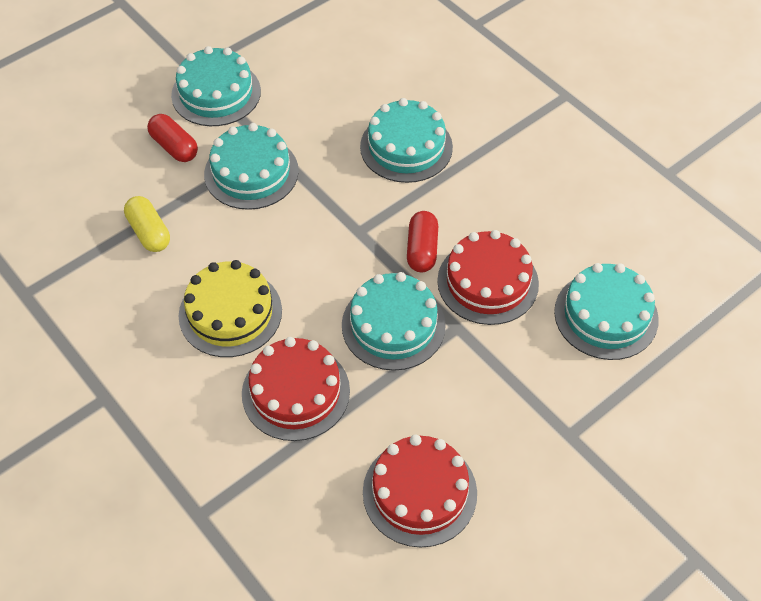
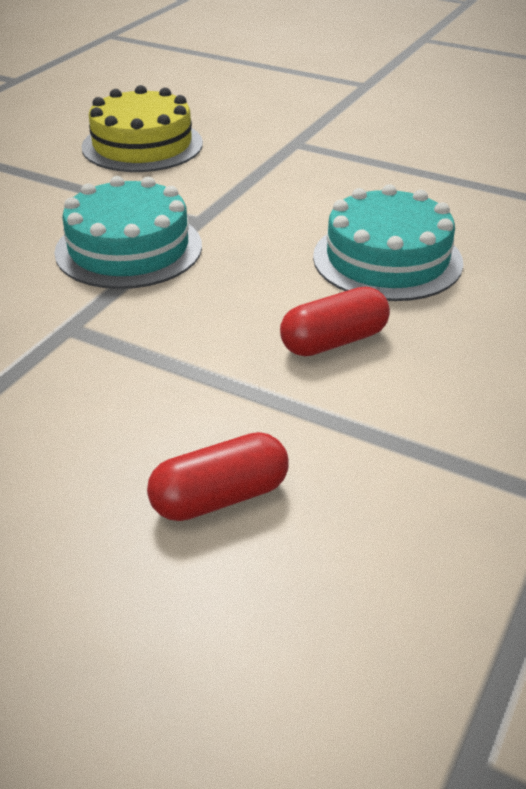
red cake: [242,337,350,441] [363,435,477,547] [437,230,539,325] = 3 -> none = 0
turquoise cake: [171,46,261,126] [204,123,299,210] [342,272,446,371] [360,98,453,183] [554,263,659,360] = 5 -> [54,176,202,289] [313,184,463,301] = 2
yellow capsule: [124,196,170,252] = 1 -> none = 0

